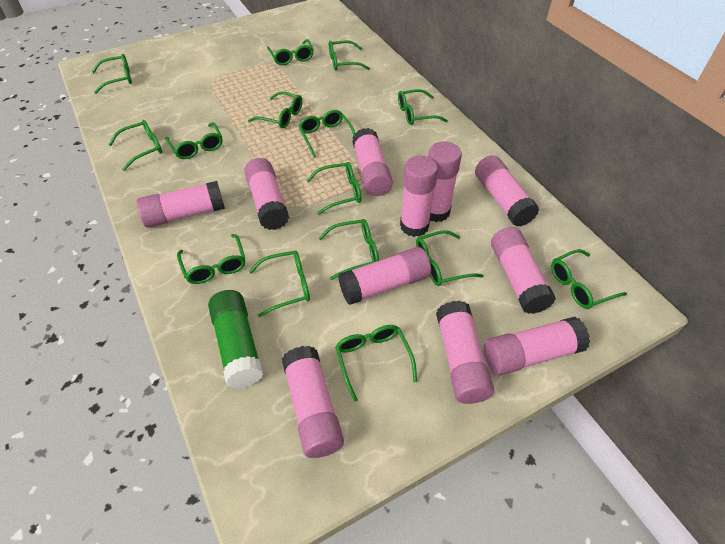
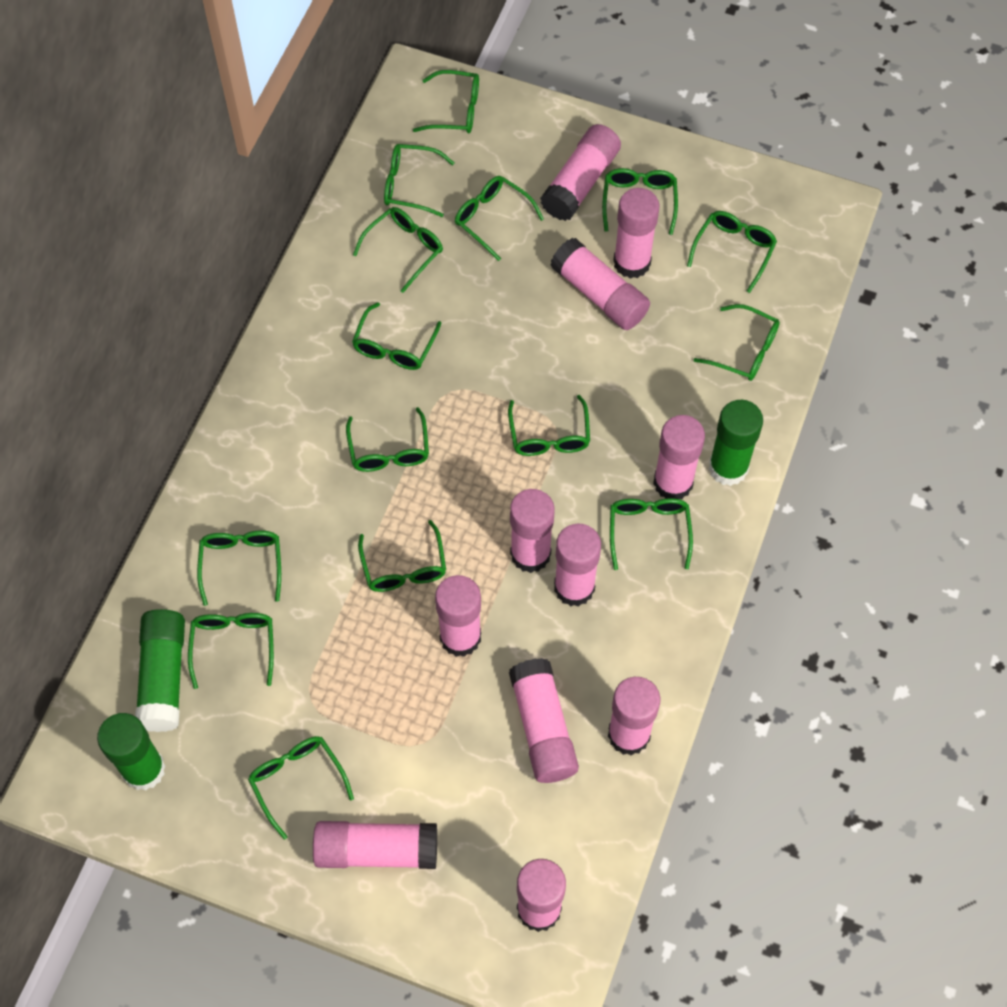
green glue stick: [208,290,263,389] = 1 -> [97,713,166,791] [135,609,185,732] [709,400,763,486] = 3

